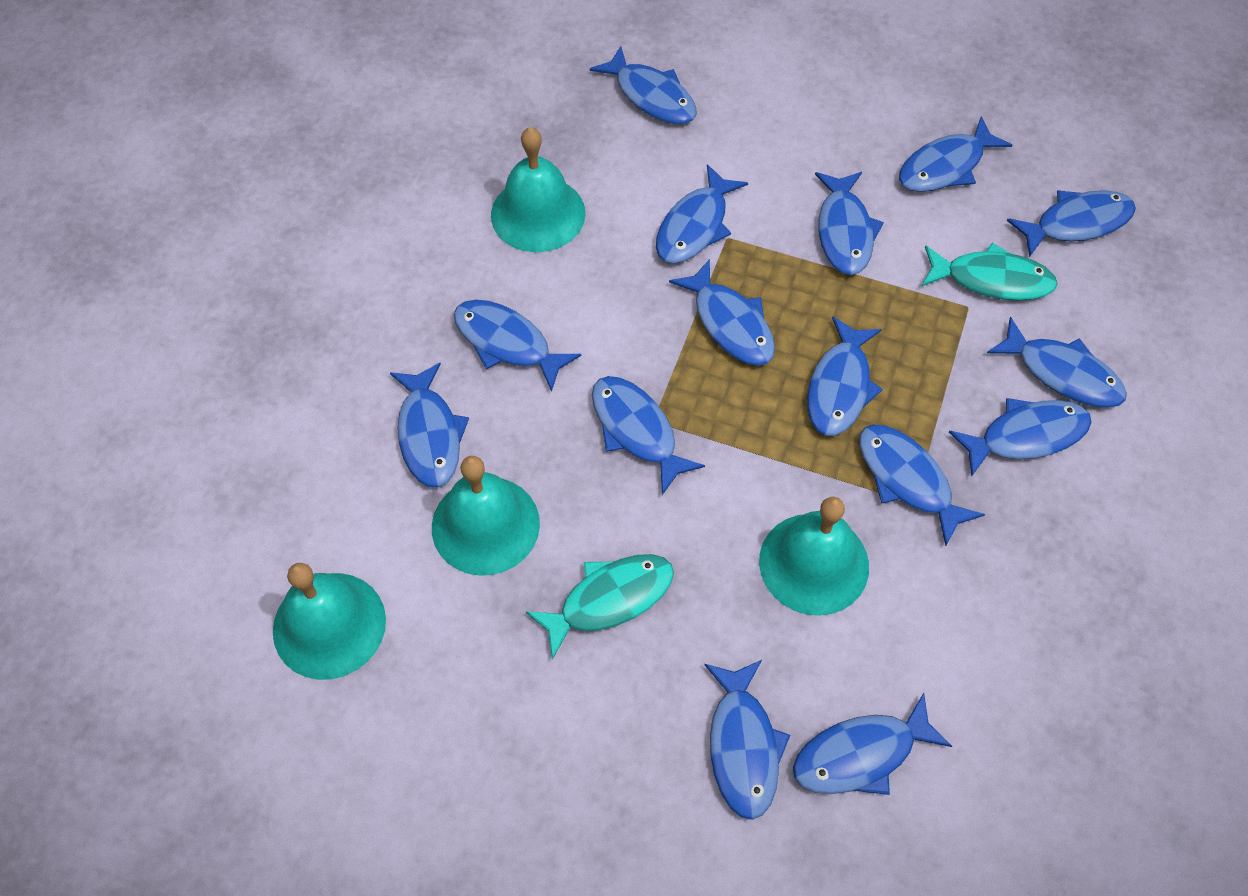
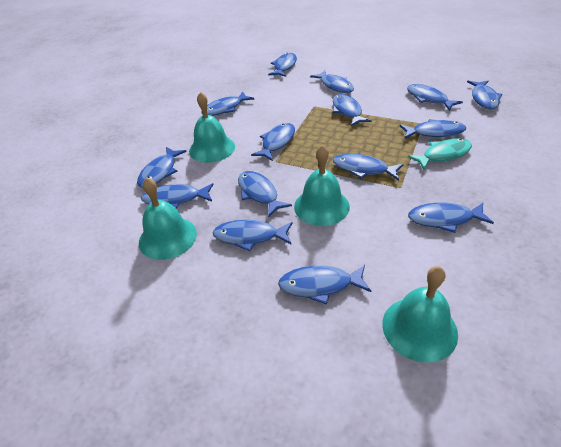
turquoise fish: [526,554,674,660] [922,243,1058,301] = 2 -> [408,138,472,170] = 1

